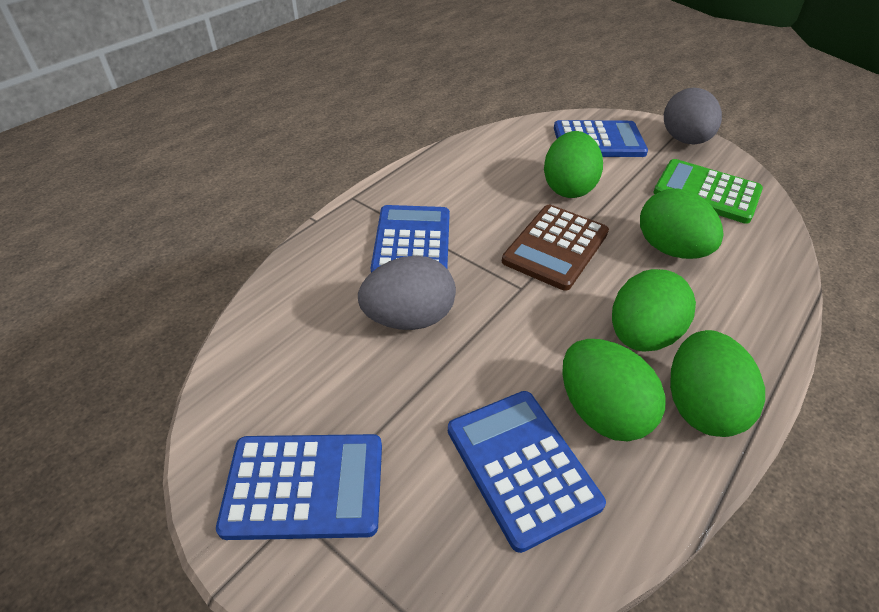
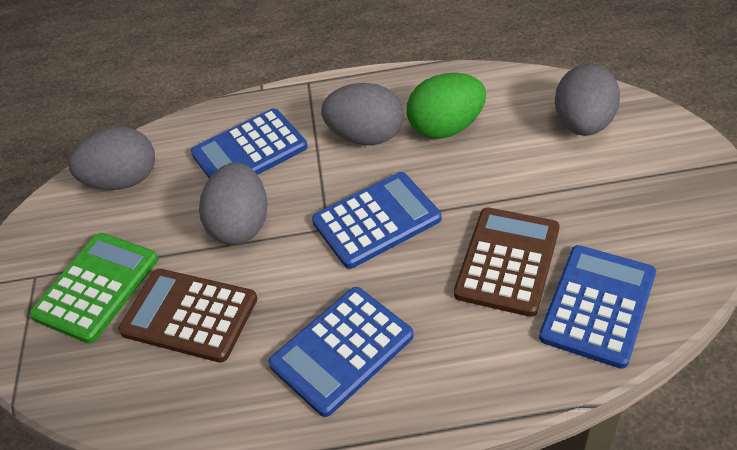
brown calculator: [502,205,609,291] = 1 -> [118,269,257,363] [454,207,559,317] = 2
green egg: [544,131,603,198] [562,339,666,441] [612,269,696,352] [640,188,724,259] [670,330,765,437] = 5 -> [407,73,486,139] = 1
grey egg: [358,256,456,330] [664,87,722,145] = 2 -> [68,127,155,190] [199,162,268,245] [321,83,403,145] [555,64,620,136] = 4

